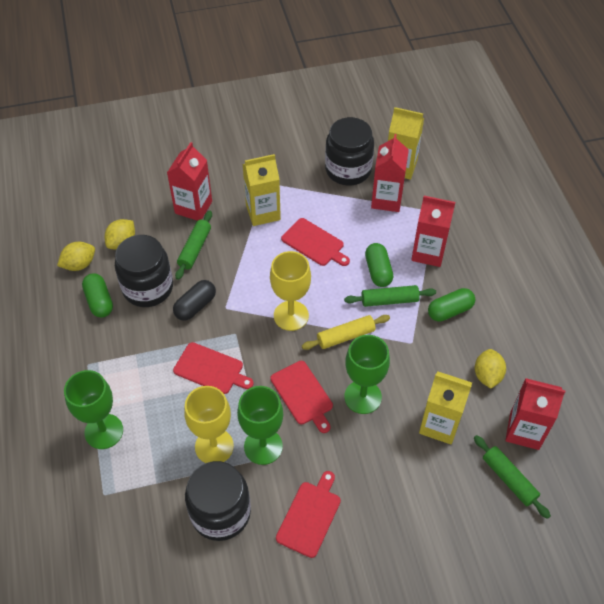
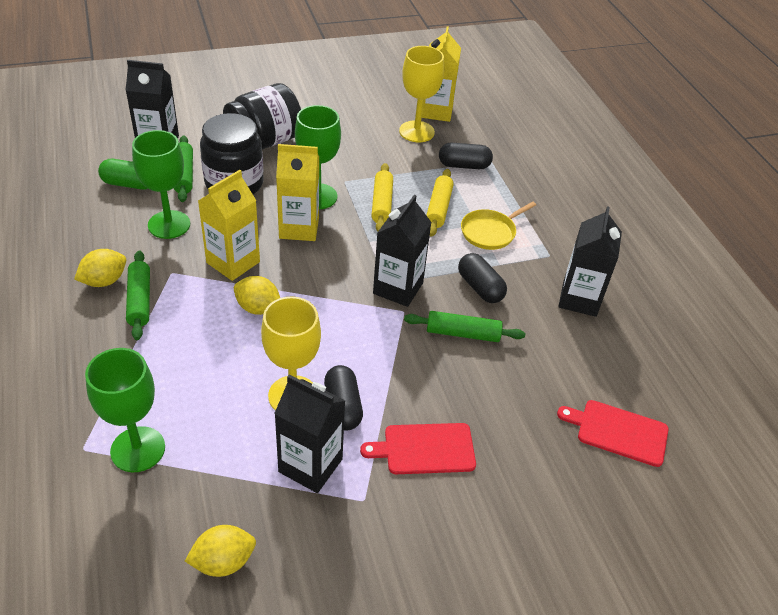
black capsule: [173,280,216,321] = 1 -> [324,365,363,431] [439,142,493,169] [458,253,507,303] = 3
black carton: none = 0 -> [126,60,179,139] [274,375,345,493] [373,195,432,307] [558,206,622,317] = 4
black jar: [115,235,173,307] [185,461,251,541] [325,117,374,185] = 3 -> [200,113,264,194] [223,83,301,149] = 2
green capsule: [82,273,113,318] [365,243,393,287] [428,288,475,322] = 3 -> [98,159,148,190] = 1
red carton: [167,142,212,221] [371,134,409,212] [411,196,455,267] [505,378,566,450] = 4 -> none = 0
red cutting board: [173,342,254,394] [270,361,333,433] [276,471,341,558] [281,218,350,266] = 4 -> [360,423,476,474] [557,400,669,467] = 2
yellow pan: none = 0 -> [461,202,536,250] = 1
yellow rolling pin: [302,315,390,350] = 1 -> [371,163,393,231] [426,169,454,237] = 2

